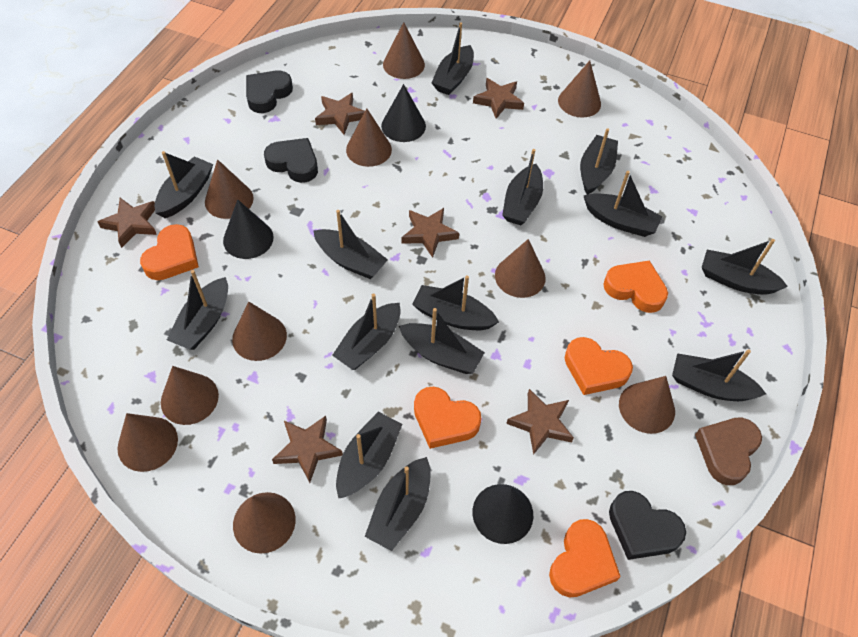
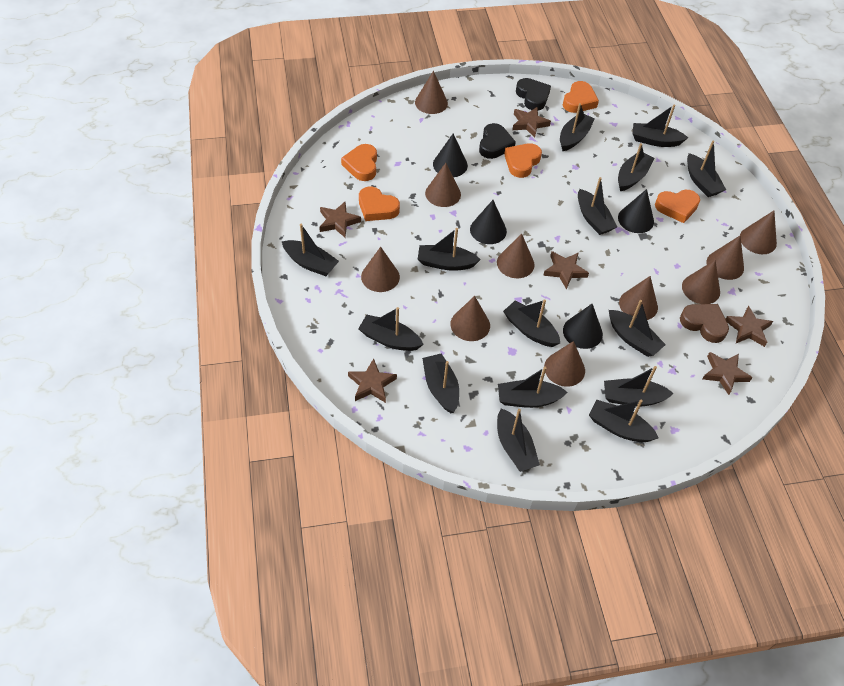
black boat: [154,151,213,218] [167,270,228,350] [313,210,388,279] [332,294,401,370] [336,412,403,499] [365,457,431,551] [399,308,485,374] [412,275,499,330] [432,23,474,95] [502,149,543,225] [580,128,618,195] [584,171,662,237] [672,349,766,401] [702,239,788,295] = 14 -> [282,224,339,276] [358,307,424,351] [418,228,481,271] [422,353,459,413] [497,408,540,472] [498,367,568,408] [503,300,560,347] [560,103,595,151] [578,177,617,235] [589,400,659,442] [604,366,674,407] [609,300,666,357] [618,143,654,191] [632,104,688,147] [687,141,726,197] = 15
black cone: [223,199,274,259] [381,84,426,142] [473,484,533,544] = 3 -> [433,134,468,177] [470,200,507,244] [563,304,603,349] [618,189,654,233] = 4
black heart: [246,70,293,113] [264,138,318,183] [609,491,686,560] = 3 -> [479,123,516,159] [516,78,551,111] = 2

